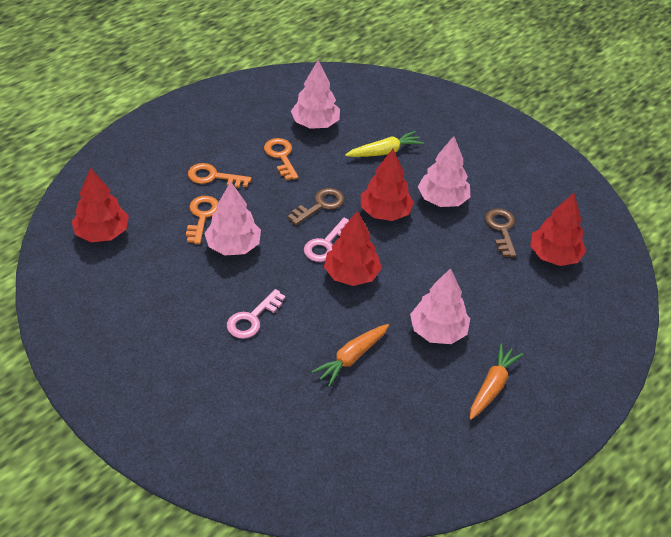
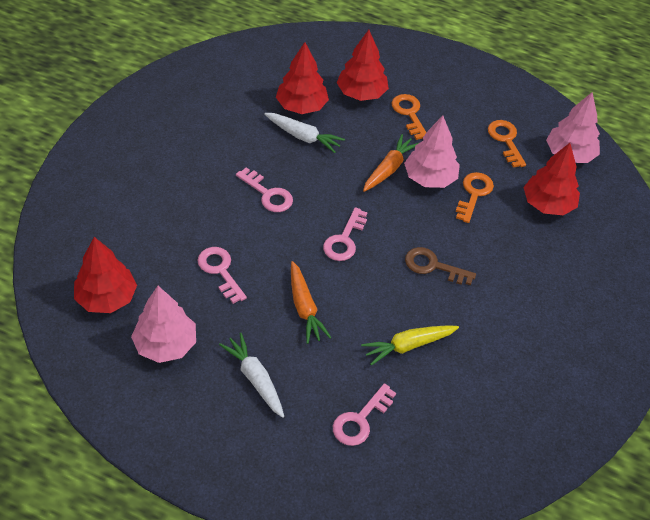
brown key: [288,188,344,225] [485,209,517,257] = 2 -> [405,247,476,285] = 1
pink key: [227,289,286,339] [304,217,349,262] = 2 -> [197,247,247,304] [236,167,293,212] [323,207,368,261] [333,383,396,446] = 4
pink tree: [204,182,261,256] [291,60,340,129] [410,268,470,344] [418,136,470,207] = 4 -> [131,286,196,363] [404,116,460,188] [546,92,600,163] = 3
white carrot: none = 0 -> [219,333,284,418] [264,113,345,153] = 2

